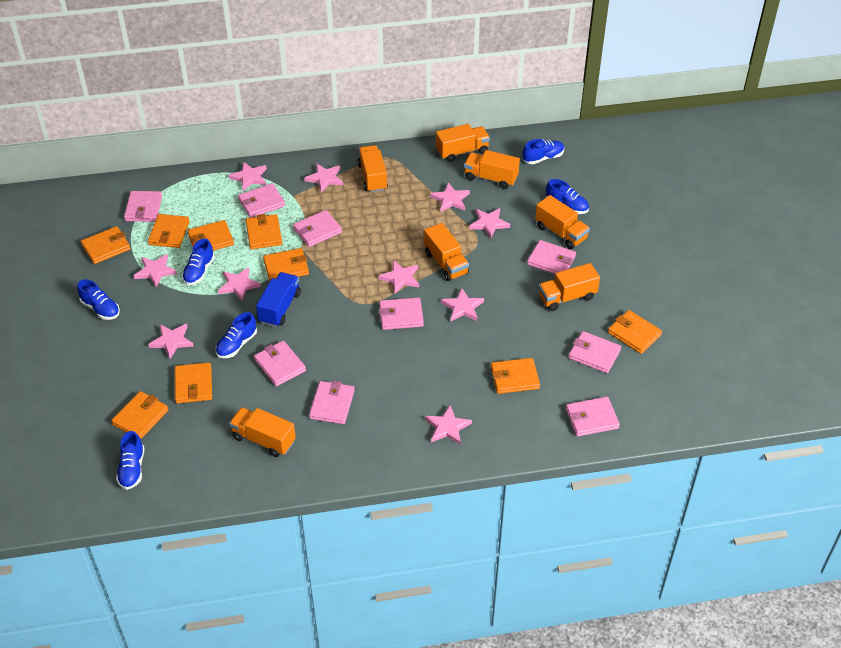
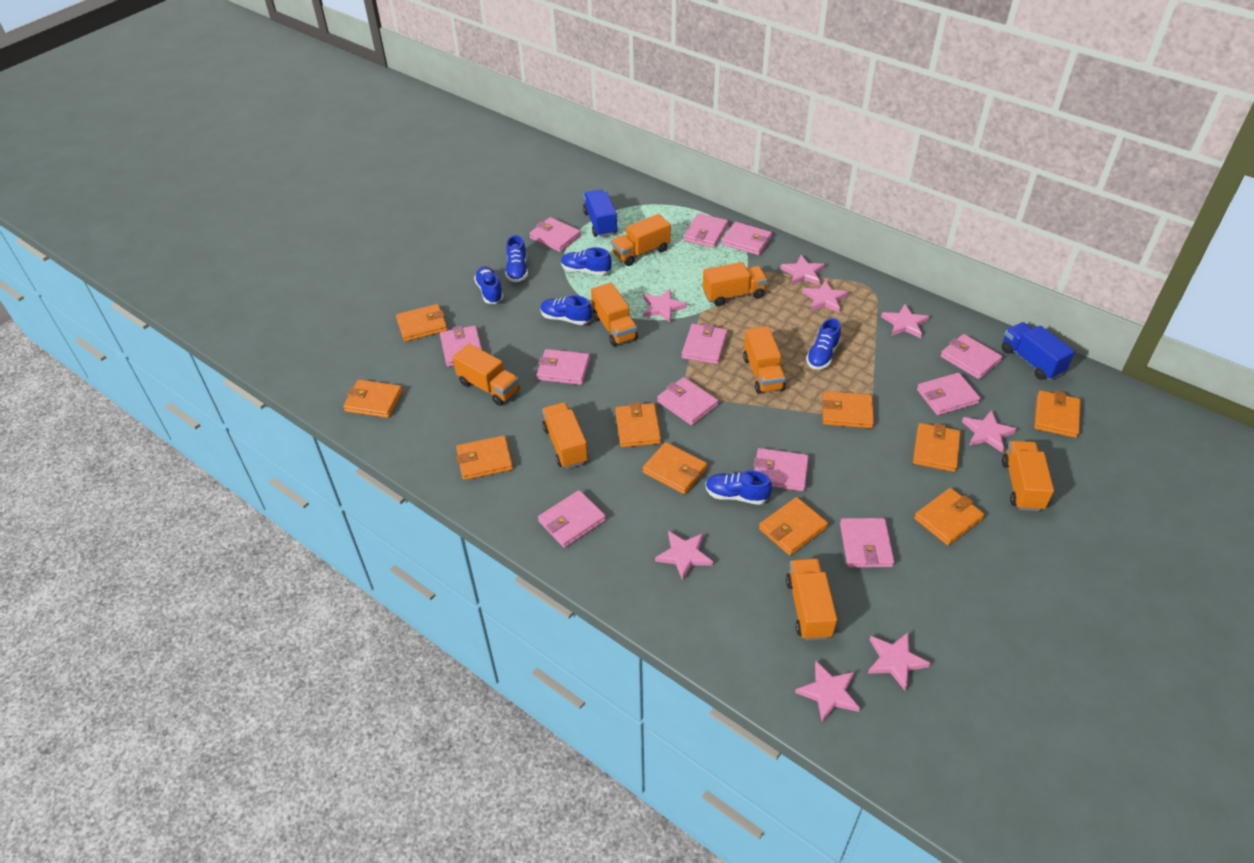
blue truck: [256,272,301,327] = 1 -> [583,189,618,237] [1002,322,1075,380] = 2
orange truck: [229,407,296,457] [358,145,388,193] [424,223,469,281] [436,124,490,162] [464,150,520,189] [535,195,590,249] [538,263,600,311] = 7 -> [453,343,519,406] [542,402,588,469] [591,283,638,346] [611,214,671,266] [703,262,767,306] [743,326,786,394] [786,559,837,640] [1002,441,1054,511] = 8
orange wallet: [81,226,131,264] [111,391,168,439] [148,214,190,248] [175,362,212,404] [188,220,234,251] [246,214,282,249] [263,248,309,281] [491,358,540,394] [608,310,662,354] = 9 -> [343,380,403,418] [396,304,448,342] [456,435,513,480] [615,402,661,447] [643,442,707,494] [759,497,828,556] [822,391,874,428] [913,423,961,472] [914,488,984,546] [1034,390,1081,438] = 10
pink star: [134,254,177,287] [148,324,194,359] [218,267,261,301] [229,162,267,191] [304,163,343,193] [378,260,419,294] [425,405,472,445] [430,182,470,212] [441,288,484,322] [469,208,510,238] = 10 -> [643,289,687,323] [655,531,713,581] [780,255,825,286] [795,661,860,723] [802,280,849,313] [868,632,931,691] [881,304,930,338] [962,410,1017,453] = 8
pink wallet: [124,191,162,222] [238,183,285,218] [254,341,306,386] [293,210,342,247] [309,381,355,424] [379,297,424,330] [527,240,576,274] [566,397,620,437] [569,331,621,373] = 9 -> [440,326,482,367] [529,217,581,252] [537,349,590,385] [538,490,606,548] [657,377,718,425] [682,324,728,364] [684,213,728,248] [722,222,772,255] [753,448,809,491] [840,518,894,568] [917,373,980,415] [941,334,1002,379] = 12

